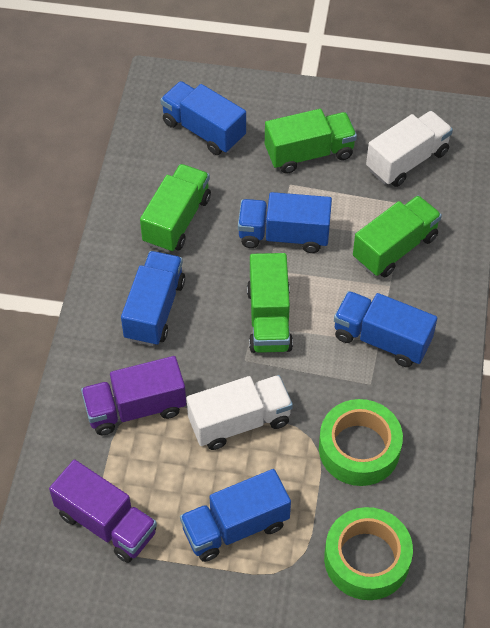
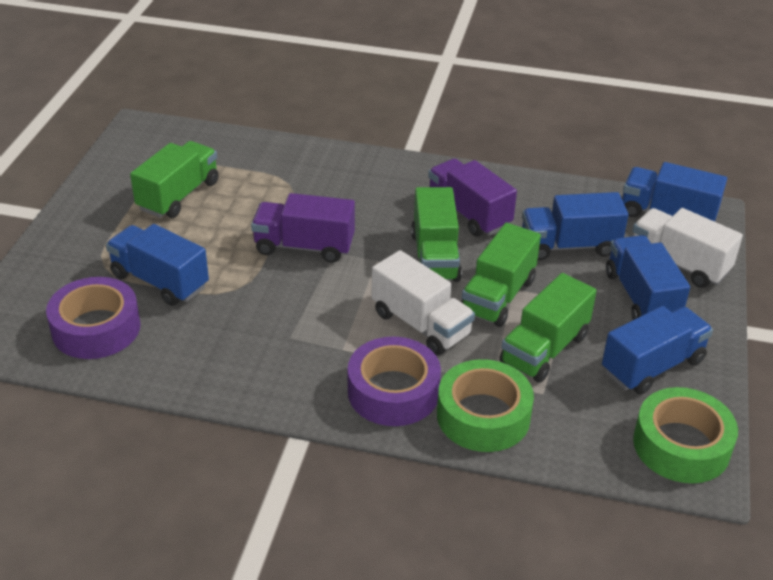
purple tape: none = 0 -> [46,277,141,359] [348,337,441,426] = 2

